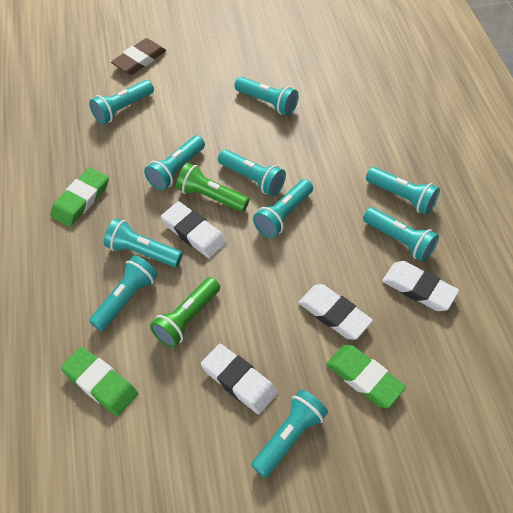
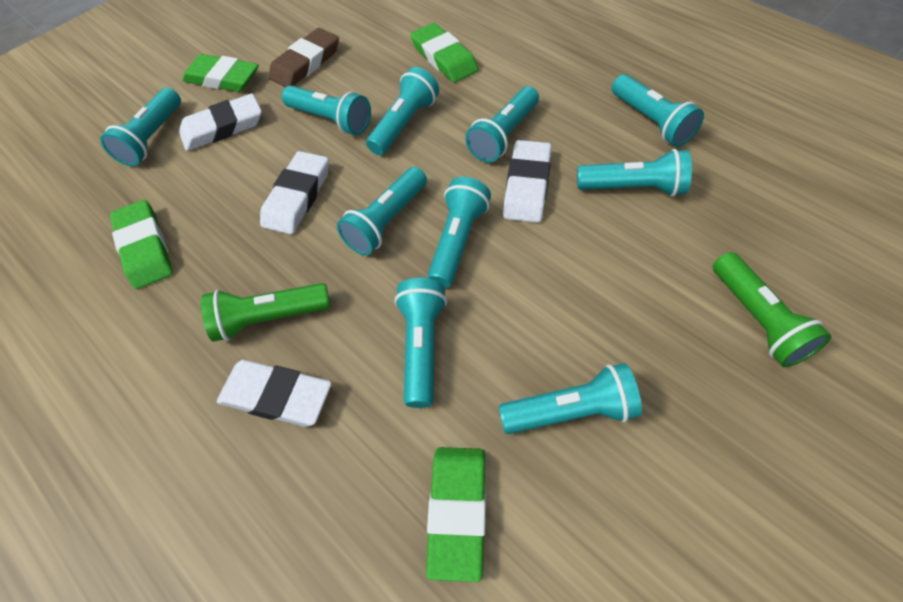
green eraser: [50,167,109,227] [61,347,138,416] [326,345,406,408] = 3 -> [110,200,173,289] [182,54,259,92] [410,23,478,83] [426,447,486,582] = 4

